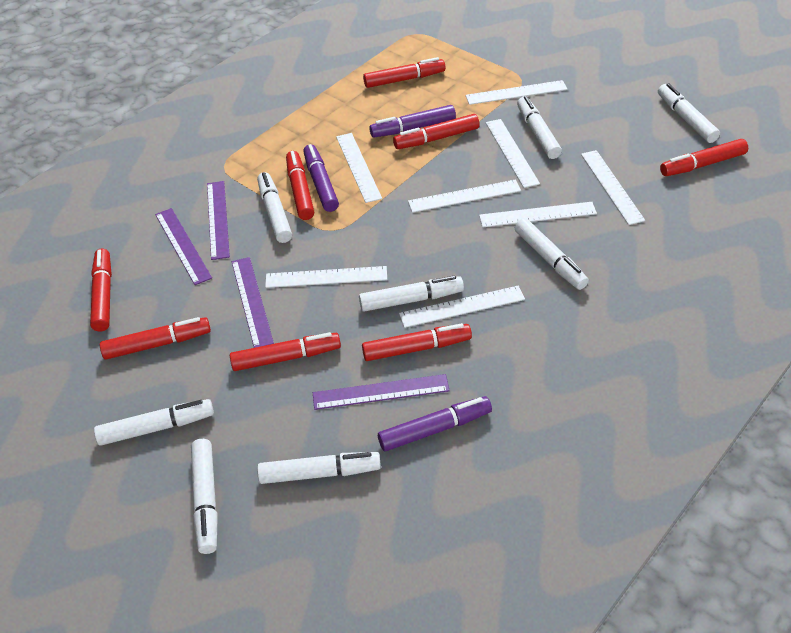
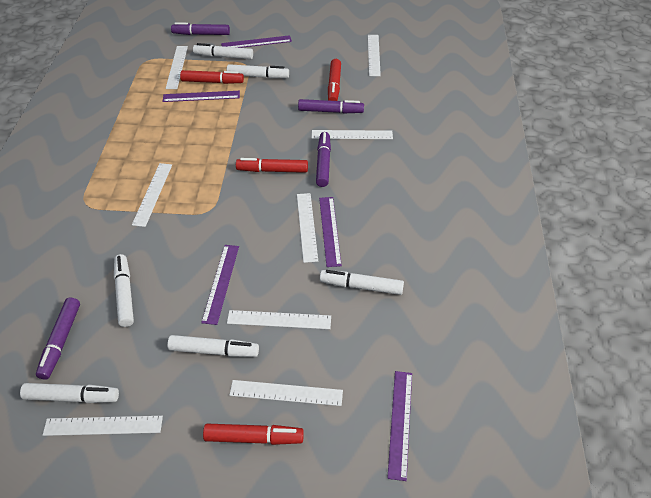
purple marker: [303,144,339,212] [369,105,456,138] [378,396,492,451] = 3 -> [36,297,80,380] [171,22,230,35] [298,99,364,114] [316,132,331,187] = 4
purple ruler: [155,208,212,285] [207,181,230,260] [232,257,274,348] [313,374,450,410] = 4 -> [163,91,240,102] [201,245,239,325] [221,35,292,48] [319,197,342,267] [387,371,412,481] = 5
red marker: [90,249,112,332] [100,317,211,360] [230,332,341,371] [286,151,314,220] [362,323,472,361] [363,57,445,88] [393,114,480,149] [660,139,748,176] = 8 -> [180,70,244,84] [203,423,304,445] [236,158,308,173] [328,59,341,101] = 4
white marker: [94,399,214,446] [191,439,218,554] [257,172,292,243] [257,452,381,484] [359,276,464,312] [515,218,589,290] [517,96,562,159] [658,83,720,143] = 8 -> [20,383,119,403] [114,254,134,327] [167,335,259,357] [193,43,253,59] [227,64,289,78] [320,270,404,295] = 6

